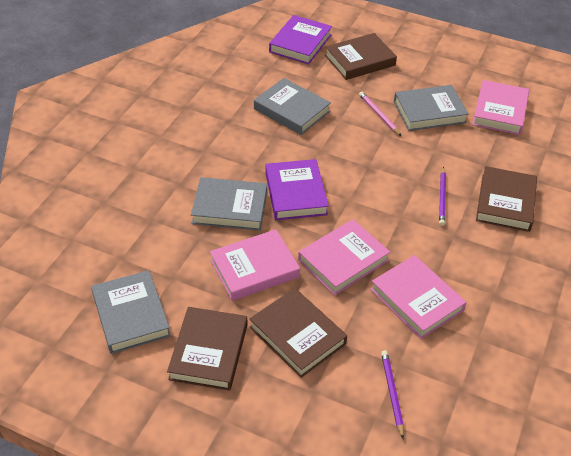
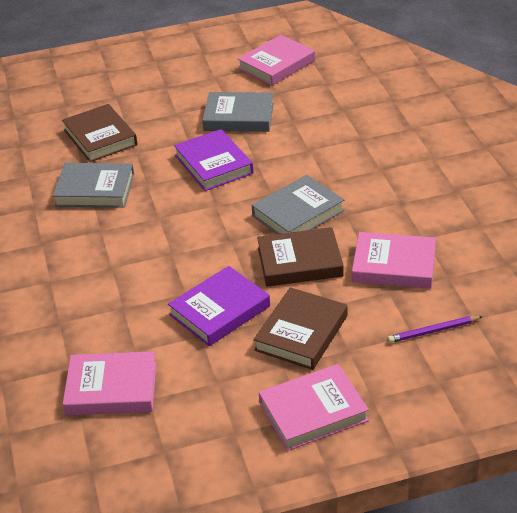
brown book: [167,307,247,391] [250,288,347,378] [325,33,397,80] [476,166,537,232] = 4 -> [62,104,137,162] [253,287,347,370] [257,227,344,287] = 3
grey book: [91,270,171,354] [191,177,267,231] [254,78,331,135] [394,85,469,131] = 4 -> [53,163,134,208] [202,92,274,132] [252,175,344,234] = 3
pink pencil: [359,92,401,136] = 1 -> none = 0
purple pencil: [381,350,404,439] [439,167,446,226] = 2 -> [388,316,483,343] = 1

